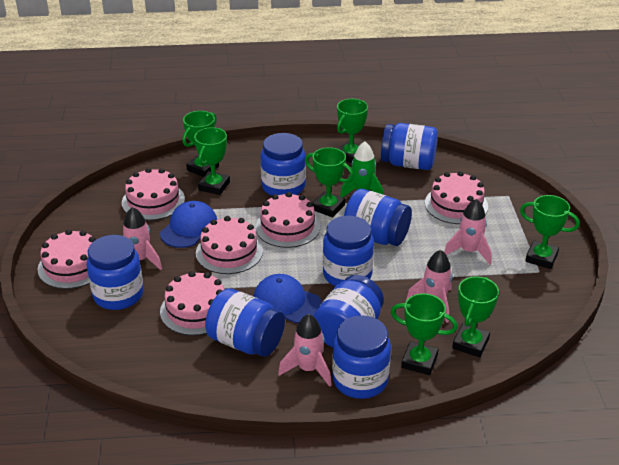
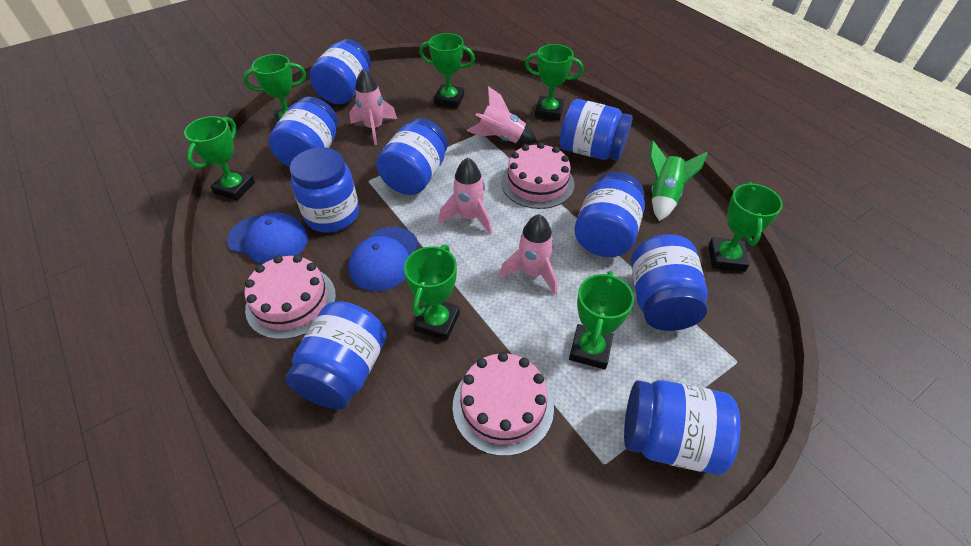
blue jar: [87,235,143,310] [205,289,285,357] [261,133,306,196] [313,275,384,348] [323,216,374,286] [332,315,391,399] [344,189,412,246] [381,123,438,170] = 8 -> [269,97,338,167] [286,301,386,409] [290,147,359,233] [310,39,371,104] [376,118,448,195] [560,99,633,161] [574,172,645,257] [624,380,740,475] [631,234,708,331] = 9
pink cake: [38,229,96,289] [122,168,185,220] [160,271,225,336] [196,216,263,274] [255,192,320,248] [425,171,488,224] = 6 -> [244,255,336,340] [453,352,554,456] [501,142,574,209] = 3

